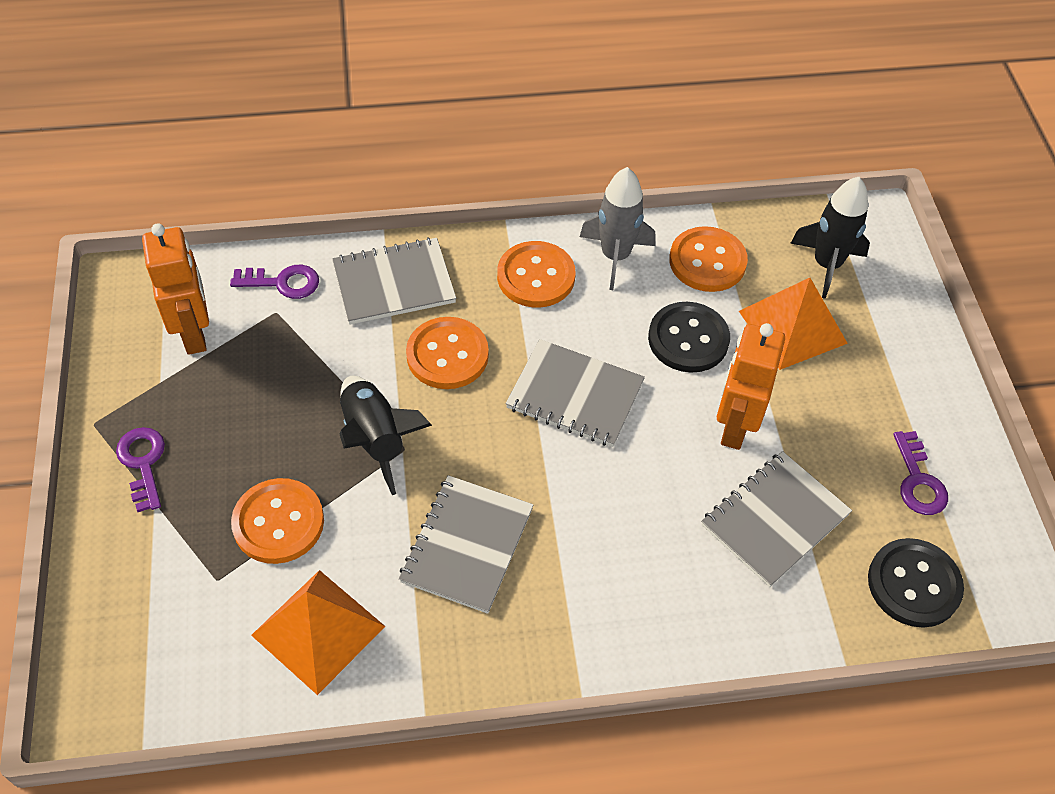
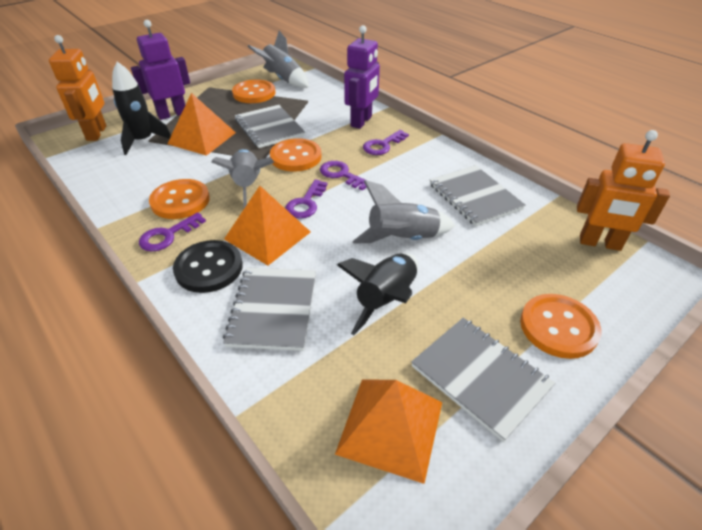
black button: [648,302,730,373] [868,538,964,628] = 2 -> [173,240,243,293] = 1
grey rocket: [580,167,655,290] = 1 -> [211,149,274,208] [247,31,308,88] [353,180,455,244] = 3
orange pyramid: [251,570,385,695] [739,278,848,370] = 2 -> [167,93,236,156] [224,186,310,265] [335,379,442,484] = 3
purple key: [116,427,165,512] [230,265,319,299] [893,431,948,515] = 3 -> [139,212,206,252] [285,179,328,219] [320,161,368,191] [363,130,409,155] = 4
purple robot: none = 0 -> [131,20,190,120] [344,25,380,129] = 2

